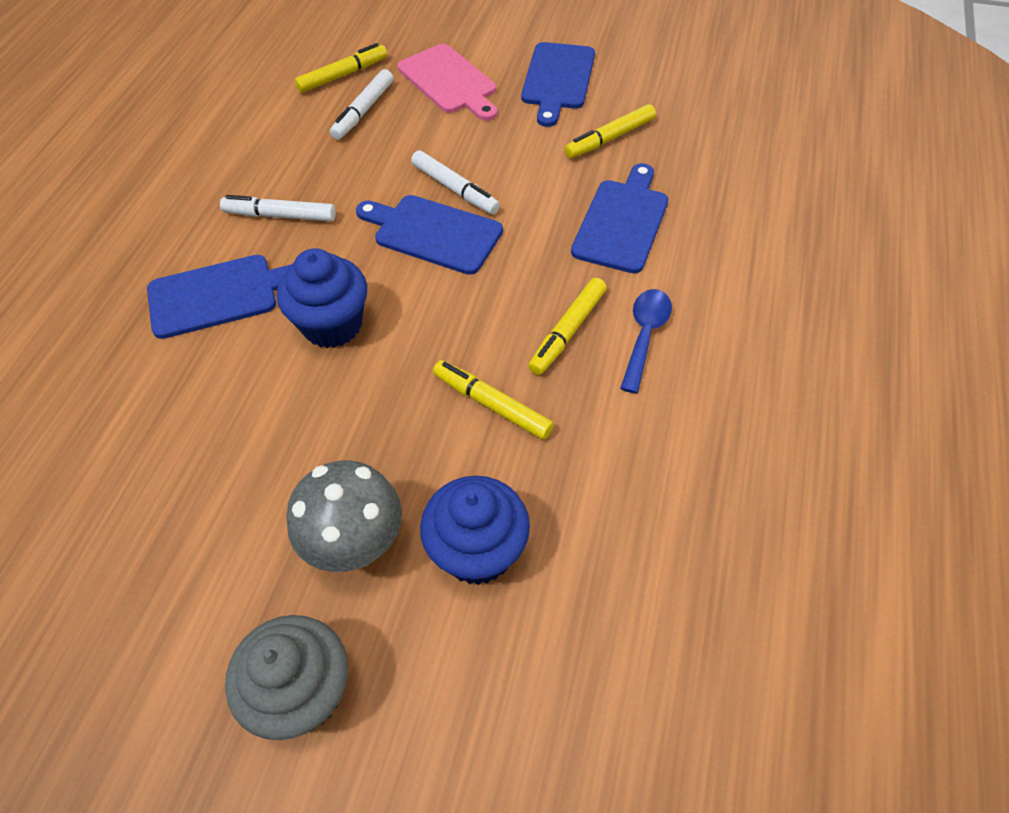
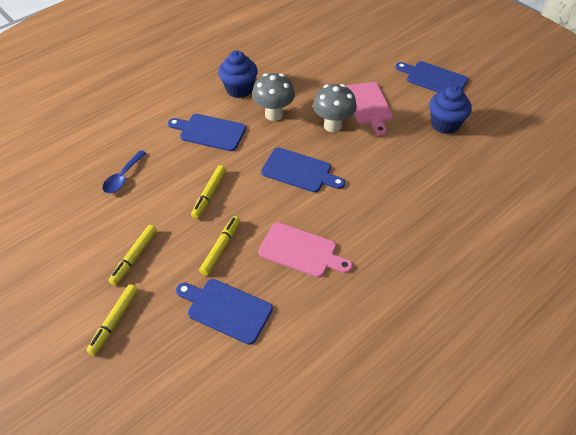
grey cupcake: [225,615,348,740] = 1 -> none = 0
grey mushroom: [286,460,402,572] = 1 -> [252,73,295,121] [313,84,357,132] = 2
pink cutting board: [398,44,497,121] = 1 -> [258,222,352,278] [346,82,393,136] = 2
white marker: [220,195,336,222] [330,69,393,140] [411,150,500,214] = 3 -> none = 0

